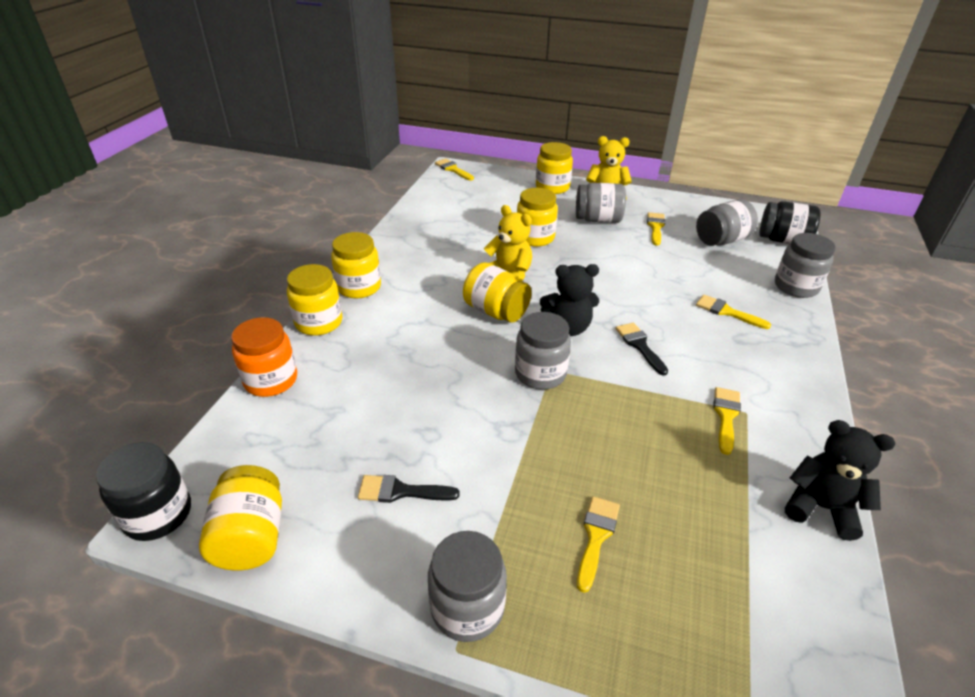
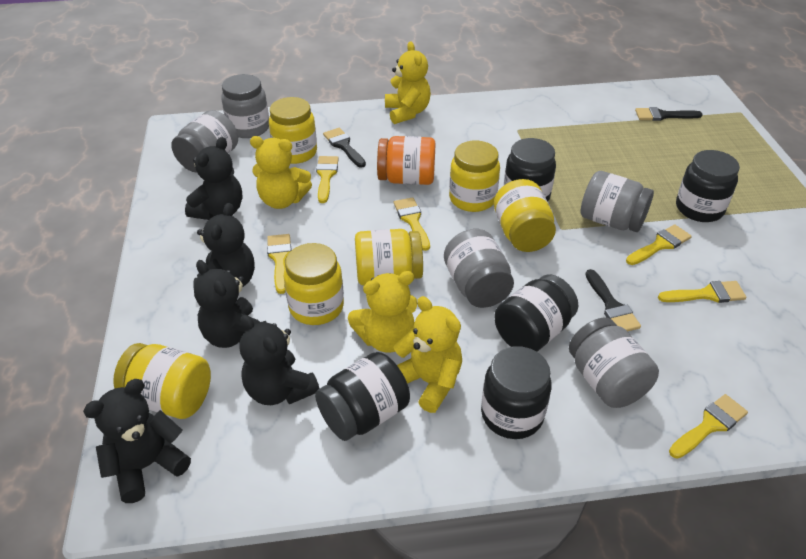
black brush: [358,475,460,503] [615,323,668,376] = 2 -> [323,128,366,168] [585,269,641,332] [635,107,703,121] = 3
black jar: [96,442,191,541] [759,201,820,244] = 2 -> [315,352,410,441] [481,346,552,439] [494,274,578,352] [504,138,556,201] [676,150,740,222] = 5
black teddy bear: [540,264,599,336] [785,420,895,541] = 2 -> [83,379,191,503] [185,137,242,220] [193,203,255,287] [194,260,267,348] [239,315,320,405] = 5
yellow brush: [435,159,474,181] [577,496,620,593] [647,212,665,246] [696,294,771,329] [713,387,741,455] = 5 -> [267,234,291,294] [316,156,339,203] [394,197,430,251] [626,224,692,265] [658,281,747,303] [669,394,748,459] = 6
yellow teddy bear: [484,205,532,281] [586,136,632,200] = 2 -> [250,136,312,209] [348,271,417,353] [385,41,431,124] [393,296,462,413] = 4

